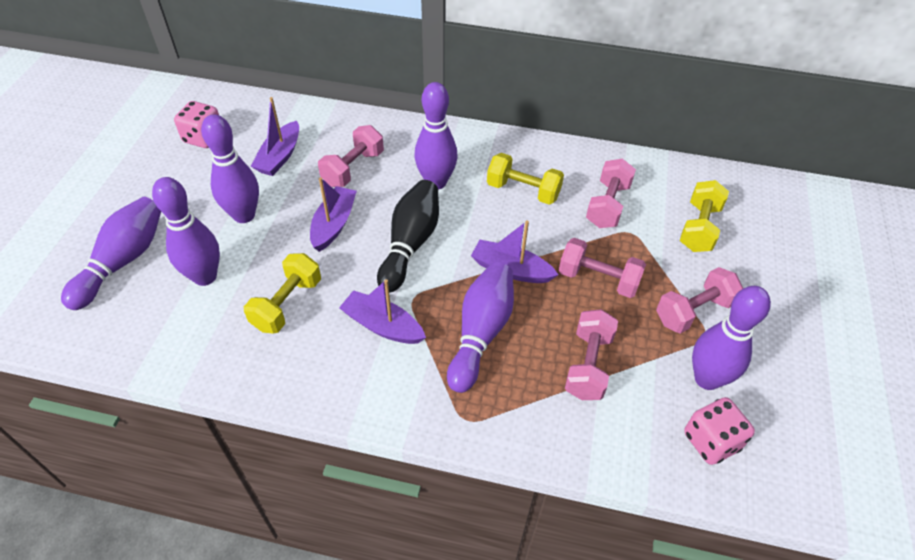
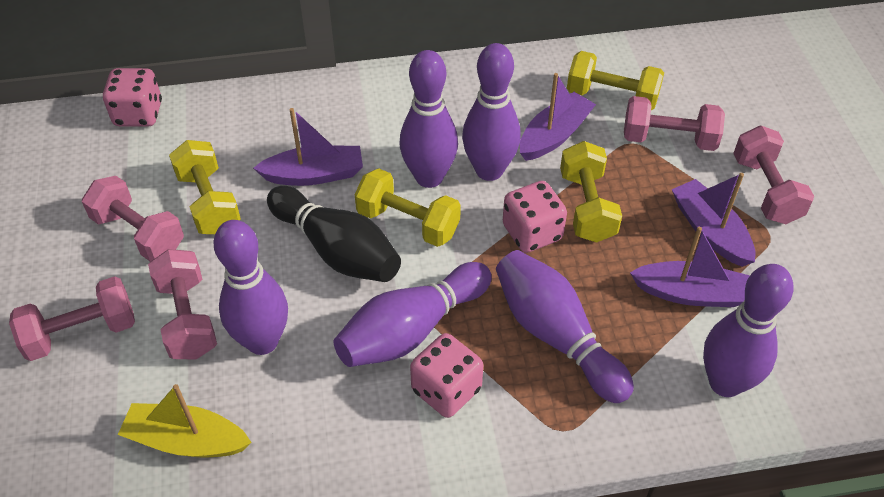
pink dice: [174,101,219,148] [684,397,755,465] = 2 -> [103,68,162,127] [410,333,483,418] [503,181,567,253] = 3
yellow boat: none = 0 -> [118,384,252,457] = 1
yellow dumbbell: [244,253,321,334] [487,153,564,205] [680,180,729,252] = 3 -> [169,140,241,234] [355,168,461,247] [560,141,622,243] [567,51,664,110] = 4

